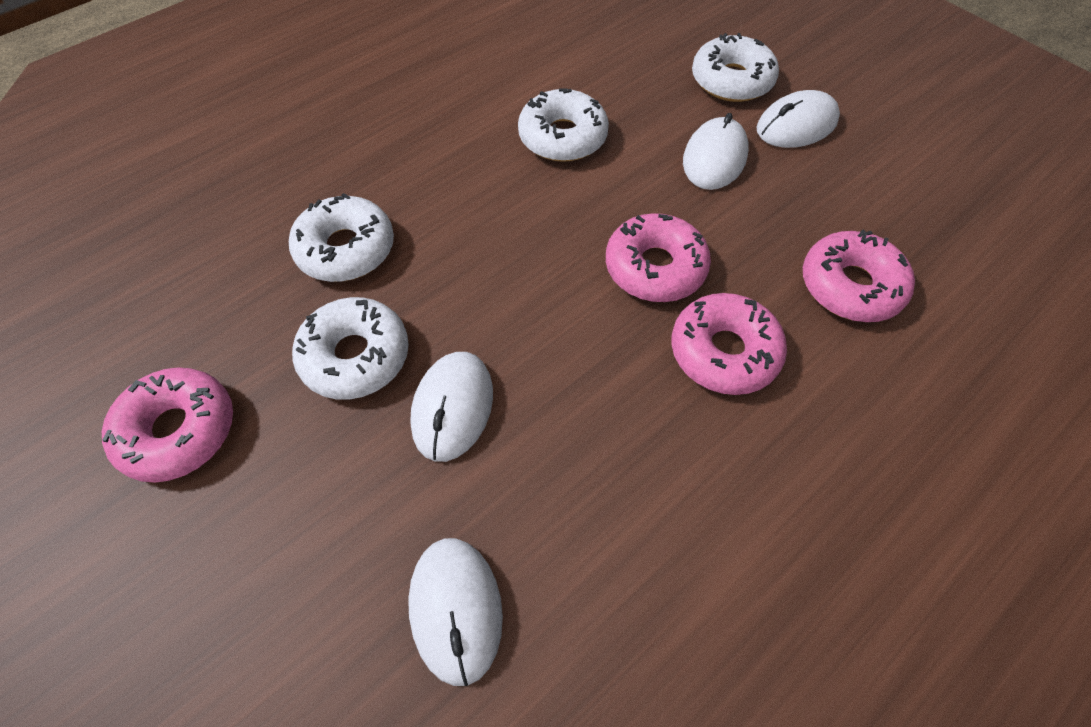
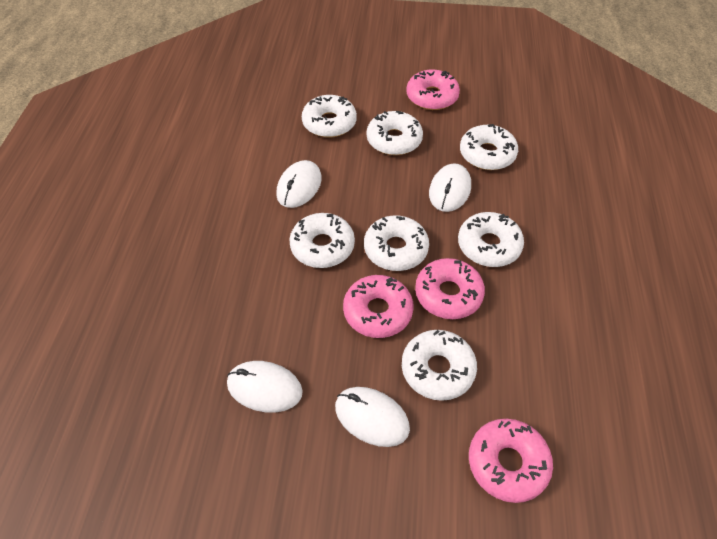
white donut: [289,193,394,282] [292,297,409,400] [518,88,609,162] [692,33,779,102] = 4 -> [289,213,355,268] [302,95,357,137] [364,215,429,271] [366,111,423,155] [402,330,477,401] [458,212,524,267] [460,124,518,170] = 7

